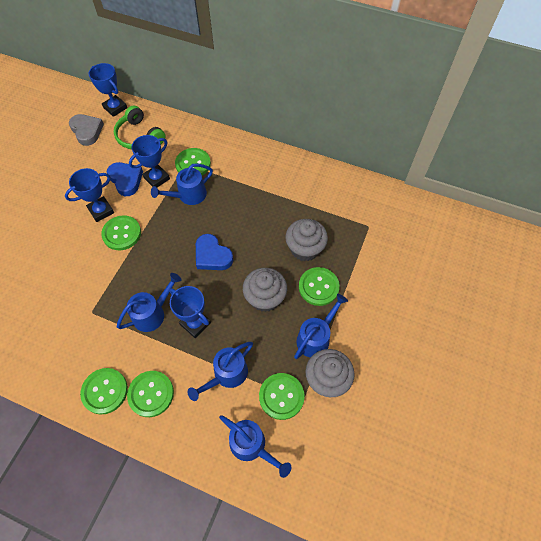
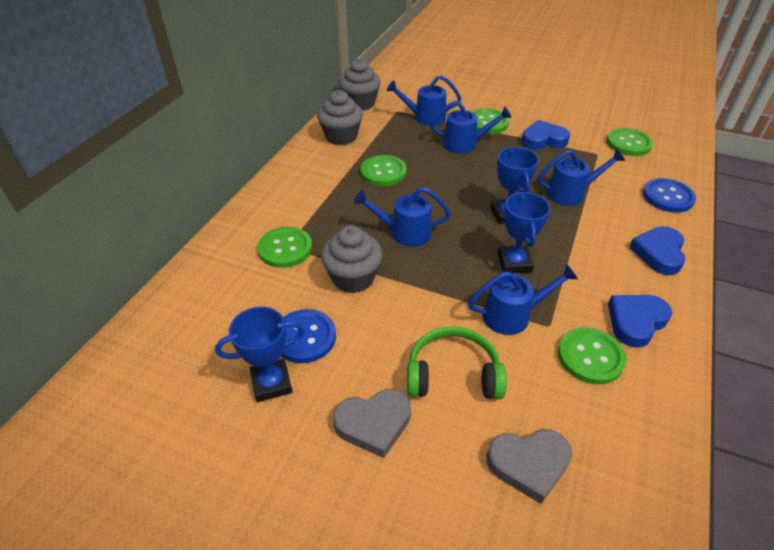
blue button: none = 0 -> [281,309,336,363] [643,178,696,213] = 2
blue heart: [107,162,143,196] [196,234,233,270] = 2 -> [521,120,570,150] [608,295,672,348] [629,226,685,275] = 3
blue trophy: [65,168,114,222] [89,63,127,117] [129,135,170,188] [169,286,211,338] = 4 -> [215,307,304,402] [490,147,539,224] [498,191,550,273] = 3
green button: [80,368,128,414] [101,216,141,250] [127,371,174,417] [175,148,211,176] [259,373,305,420] [299,267,340,306] = 6 -> [257,227,312,268] [361,155,407,186] [472,108,509,134] [558,327,626,384] [607,128,653,156] = 5
grey heart: [69,114,104,146] = 1 -> [333,389,411,458] [487,429,572,504] = 2

